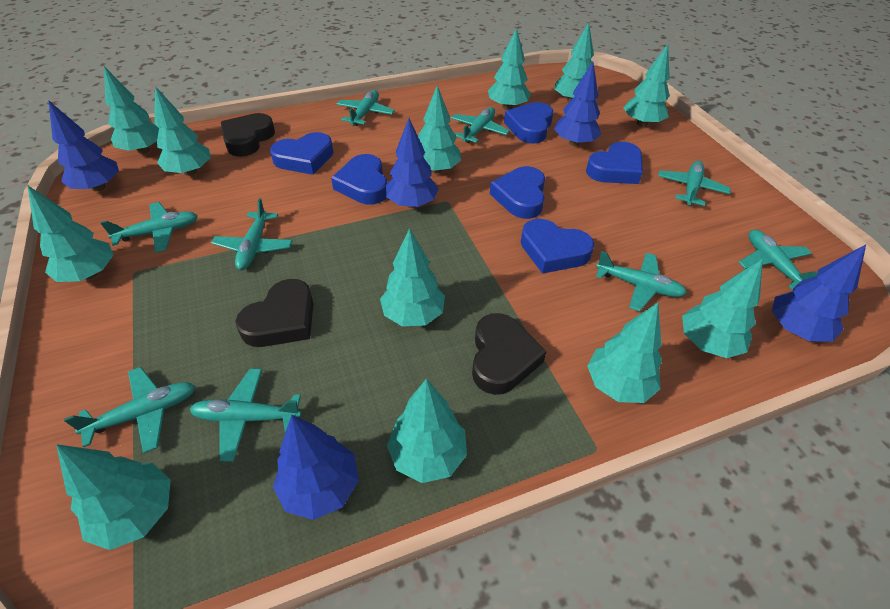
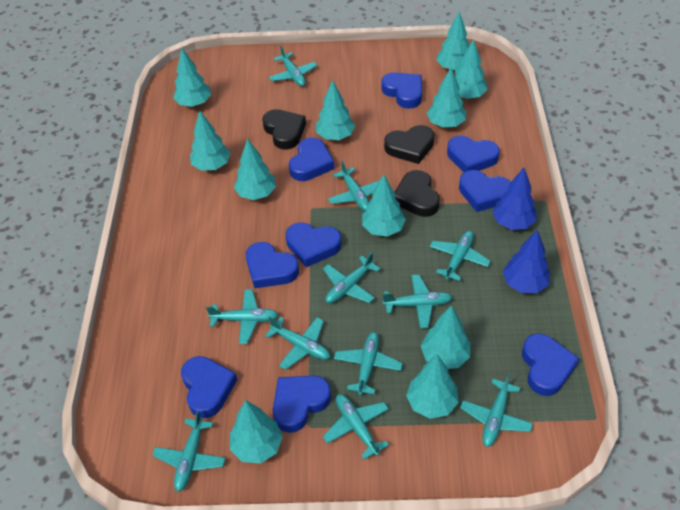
blue heart: [270,132,333,175] [331,154,388,205] [490,166,545,219] [504,102,553,144] [521,219,594,274] [586,142,643,184] = 6 -> [181,356,237,418] [246,242,299,288] [273,376,331,433] [286,223,341,267] [289,137,334,181] [382,72,422,109] [447,136,500,172] [459,170,511,212] [522,334,579,396] = 9
blue tree: [48,100,119,192] [273,415,359,520] [386,118,439,208] [554,62,601,146] [772,245,866,341] = 5 -> [492,168,537,230] [503,230,550,293] = 2
turquoise plane: [64,367,195,453] [100,202,198,253] [190,368,301,462] [211,198,292,270] [336,90,395,126] [451,107,510,143] [596,251,687,311] [658,161,731,206] [738,230,817,290] = 9 -> [152,411,226,492] [206,289,279,344] [265,317,330,370] [269,46,317,86] [323,252,380,303] [323,394,389,459] [328,161,380,211] [334,332,403,395] [383,274,452,328] [429,231,491,281] [460,373,533,447] = 11
turquoise tree: [27,185,114,282] [56,444,171,550] [104,66,159,154] [154,86,211,176] [380,228,445,327] [387,378,467,483] [418,85,461,173] [488,28,531,110] [555,23,594,102] [587,302,662,403] [624,44,670,127] [682,258,763,358] = 12 -> [173,49,211,107] [190,111,230,171] [230,400,283,464] [234,138,276,200] [316,80,355,140] [362,174,406,237] [406,354,459,419] [421,305,470,369] [427,68,466,127] [436,11,470,71] [455,39,488,99] = 11

